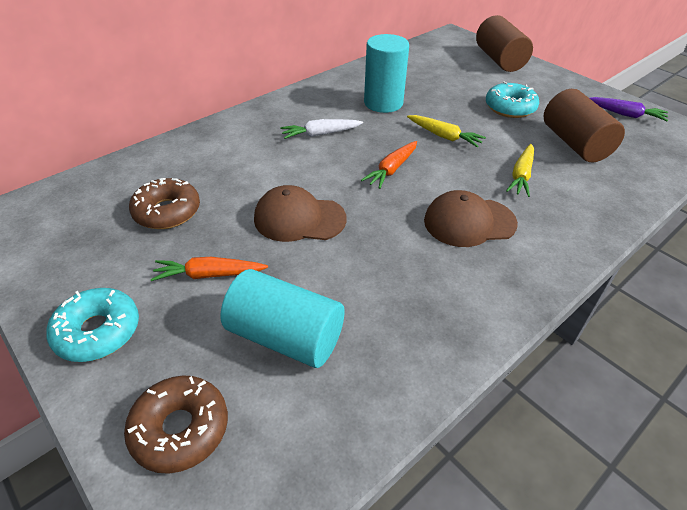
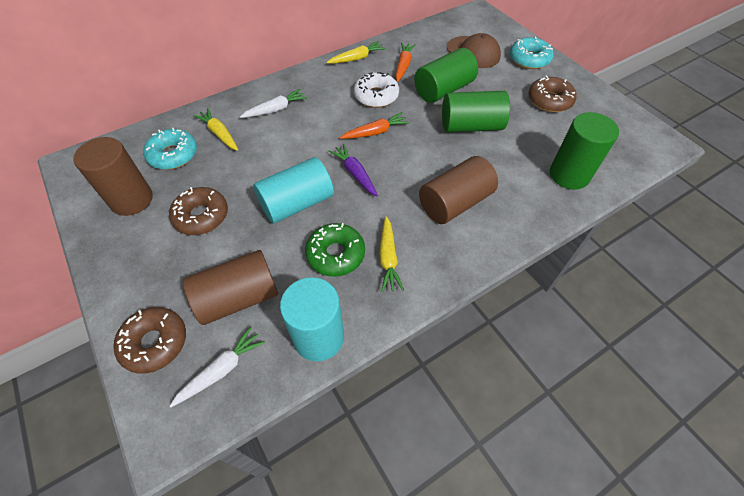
brown cap: [254,185,347,242] [424,190,518,247] = 2 -> [447,33,501,68] = 1
brown cylinder: [476,15,533,72] [544,89,625,162] = 2 -> [73,137,153,216] [183,250,278,325] [419,156,498,224] = 3
brown donut: [124,375,228,474] [129,178,200,229] = 2 -> [113,307,186,374] [169,187,228,235] [529,76,577,112] = 3
green cylinder: none = 0 -> [414,48,478,103] [442,91,510,132] [550,112,619,190] = 3
green donut: none = 0 -> [305,223,365,277] = 1
white carrot: [280,119,363,139] = 1 -> [170,327,265,407] [240,89,307,118] = 2
white donut: none = 0 -> [354,72,399,108] = 1
yellow carrot: [407,115,486,148] [506,144,534,197] = 2 -> [193,108,238,151] [327,41,386,64] [379,216,404,292] = 3

